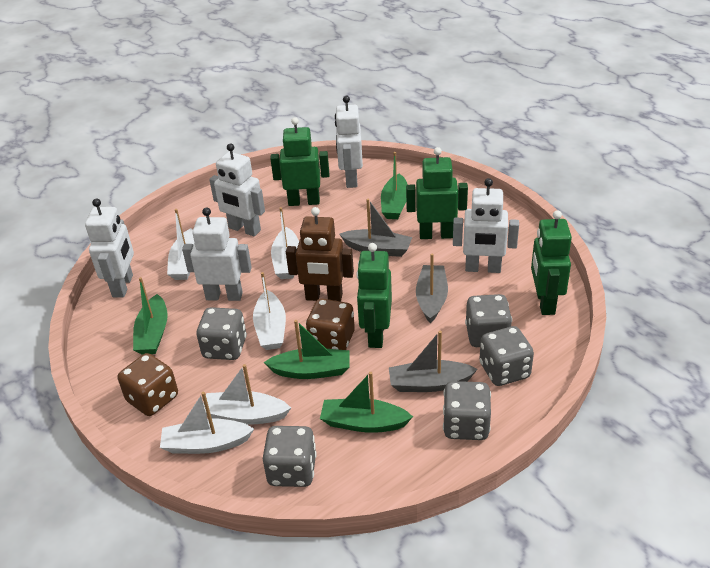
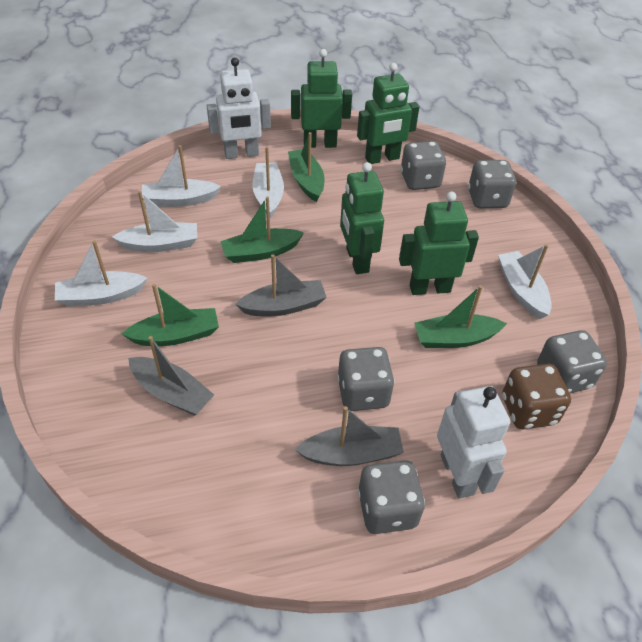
brown dice: [118,353,178,416] [306,299,355,350] = 2 -> [502,364,571,429] = 1
brown robot: [286,207,354,302] = 1 -> none = 0
white robot: [85,198,134,297] [182,207,252,301] [209,143,265,236] [335,96,363,188] [453,178,519,273] = 5 -> [207,57,271,159] [437,386,510,499] = 2

